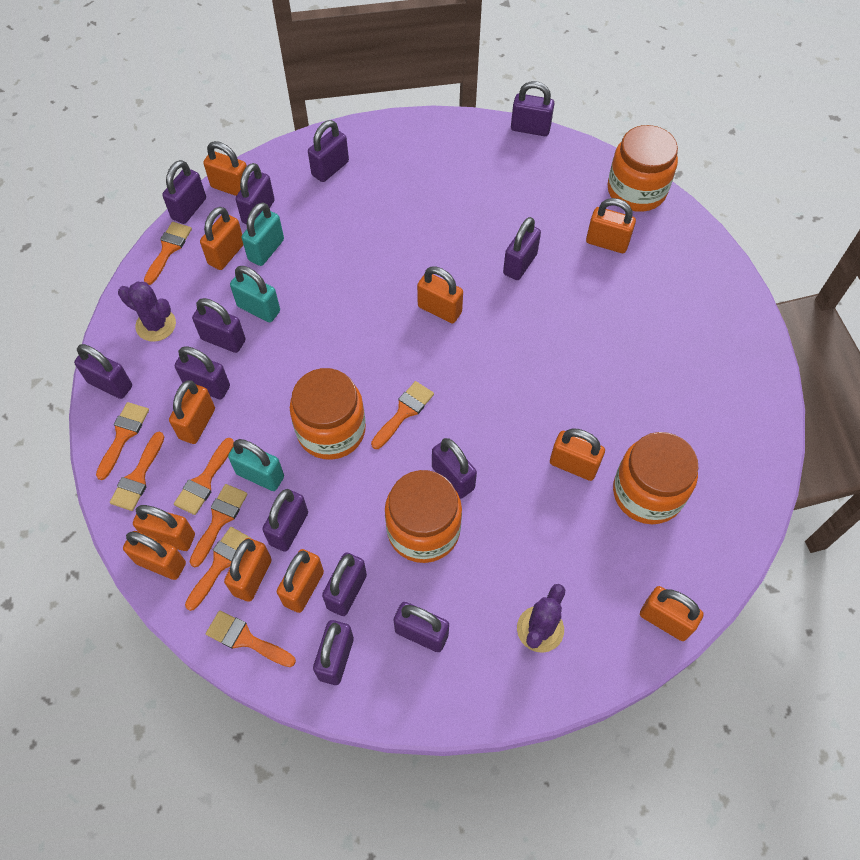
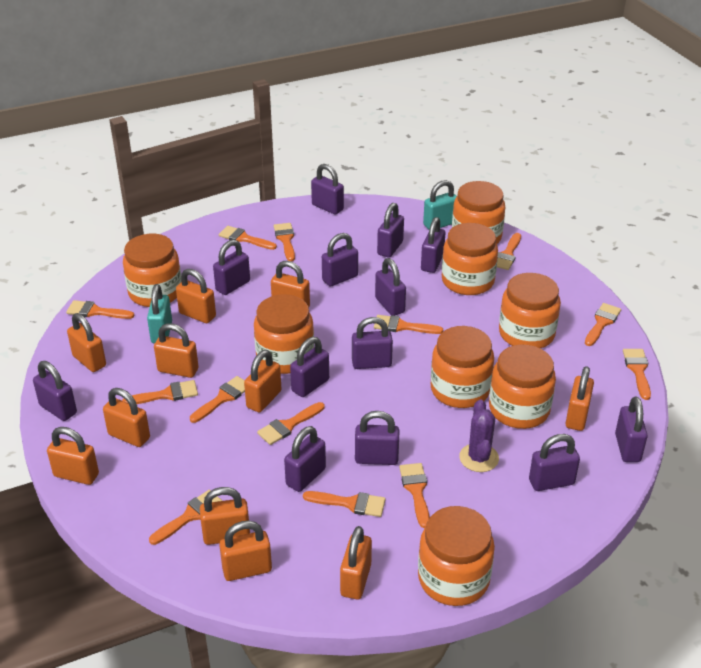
orange brush: [96,402,149,480] [110,432,164,511] [144,222,192,285] [174,438,234,515] [185,527,252,611] [189,484,248,567] [206,610,296,667] [371,381,434,449] = 8 -> [66,300,134,319] [122,380,198,404] [149,490,222,545] [190,376,245,423] [218,226,277,250] [257,402,325,445] [274,223,295,261] [303,491,386,517] [374,315,443,334] [399,463,430,528] [497,233,521,270] [585,303,621,346] [623,349,651,400] = 13
orange jar: [290,368,366,460] [385,470,462,563] [608,125,678,212] [613,432,699,524] = 4 -> [123,234,182,307] [254,294,314,374] [418,506,495,606] [431,326,494,408] [442,223,498,295] [452,181,505,244] [489,344,556,429] [499,273,561,348] = 8
purple cactus: [118,281,176,342] [517,584,565,653] = 2 -> [459,400,499,472] = 1
turquoise padlock: [228,439,284,491] [230,266,280,322] [242,202,284,266] = 3 -> [147,284,172,343] [423,180,457,229] = 2

